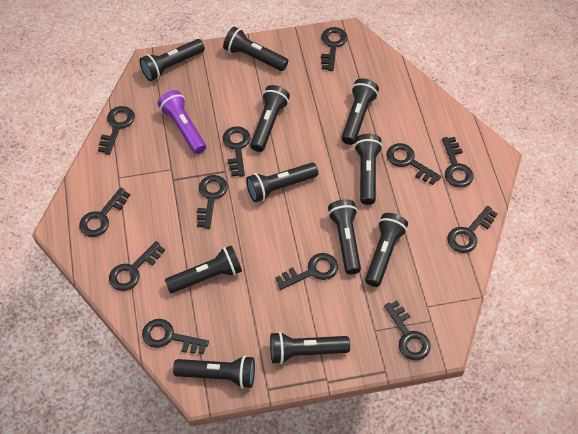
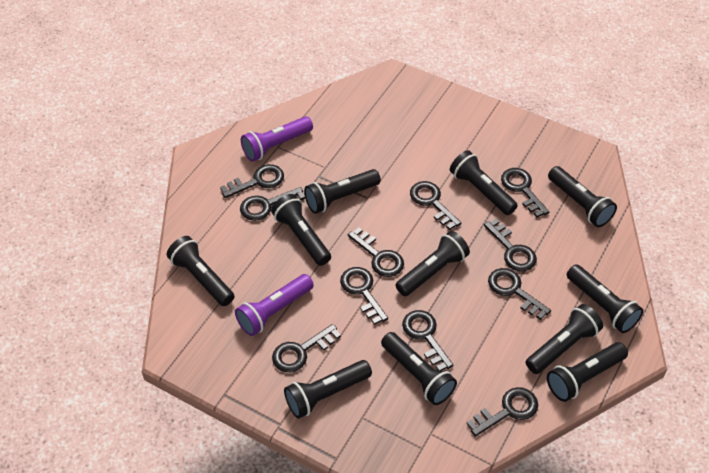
black key: [79,187,130,237] [98,106,135,155] [109,241,165,291] [142,319,209,354] [197,175,228,229] [222,126,251,177] [275,253,338,290] [321,27,347,71] [384,301,431,360] [386,143,441,185] [442,137,473,188] [447,206,498,253] = 12 -> [220,164,284,198] [240,187,305,221] [272,324,341,372] [340,267,388,325] [348,227,404,277] [402,310,453,371] [410,181,461,230] [467,387,538,437] [484,219,537,271] [488,268,551,320] [501,168,549,217] = 11
purple flashlight: [158,90,206,154] = 1 -> [235,274,314,336] [241,116,313,162] = 2

